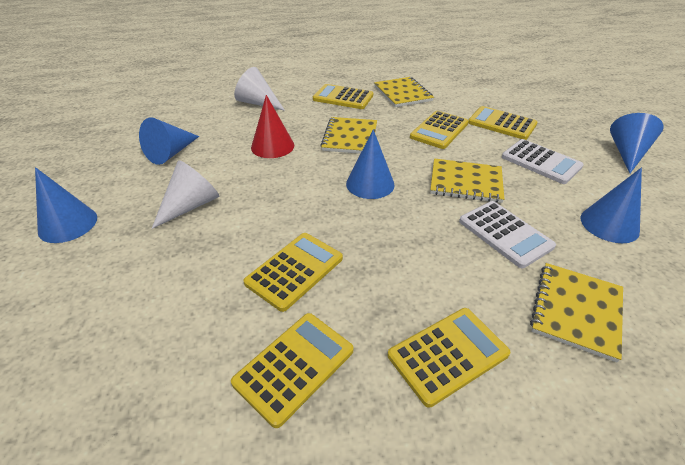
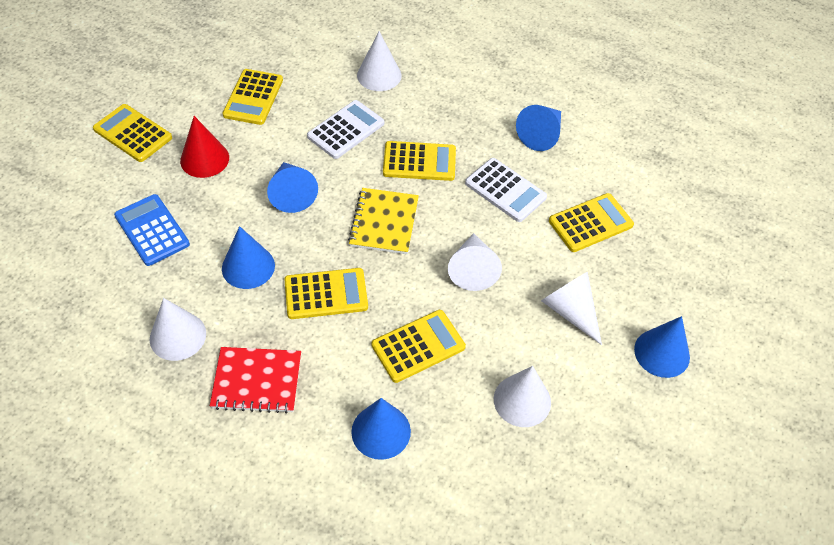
blue calculator: none = 0 -> [114,194,190,266] = 1
red notebook: none = 0 -> [210,347,301,414] = 1
white cone: [152,160,219,229] [234,67,285,111] = 2 -> [150,298,206,361] [357,31,401,91] [448,233,502,291] [494,366,551,427] [541,272,602,345] = 5
yellow notebook: [320,117,377,154] [374,77,434,107] [430,159,504,203] [530,263,623,362] = 4 -> [348,188,419,254] = 1

